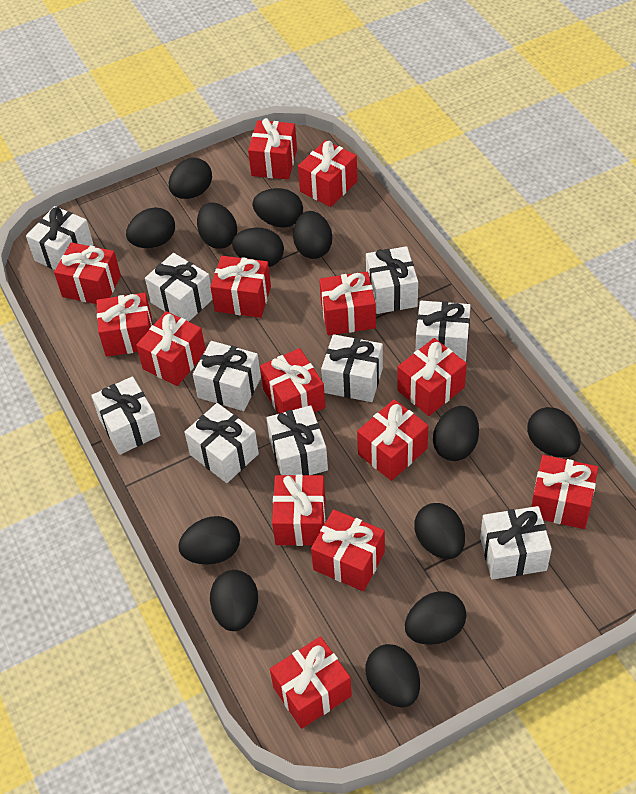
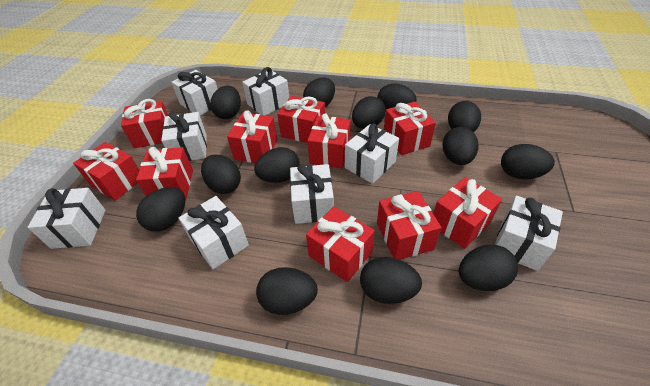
red gift: [54,242,121,304] [96,293,153,357] [136,311,206,386] [210,256,271,318] [248,118,297,179] [260,348,325,414] [270,636,352,729] [272,474,325,546] [298,140,357,207] [311,509,385,591] [319,272,376,335] [357,399,428,481] [397,338,467,416] [531,455,598,529] = 14 -> [73,142,139,201] [121,99,168,148] [136,147,193,200] [227,110,278,163] [277,96,325,143] [306,206,375,282] [307,113,351,168] [377,191,442,260] [384,101,436,155] [433,177,502,249] = 10
white gift: [26,206,94,270] [91,376,160,455] [145,253,213,322] [185,403,259,483] [193,341,261,411] [266,405,328,475] [321,334,383,402] [366,246,418,314] [416,301,471,362] [480,506,552,580] = 10 -> [28,188,106,249] [161,112,207,161] [171,70,218,115] [179,196,249,269] [242,67,290,116] [290,164,334,224] [345,124,399,184] [495,196,563,271] = 8

